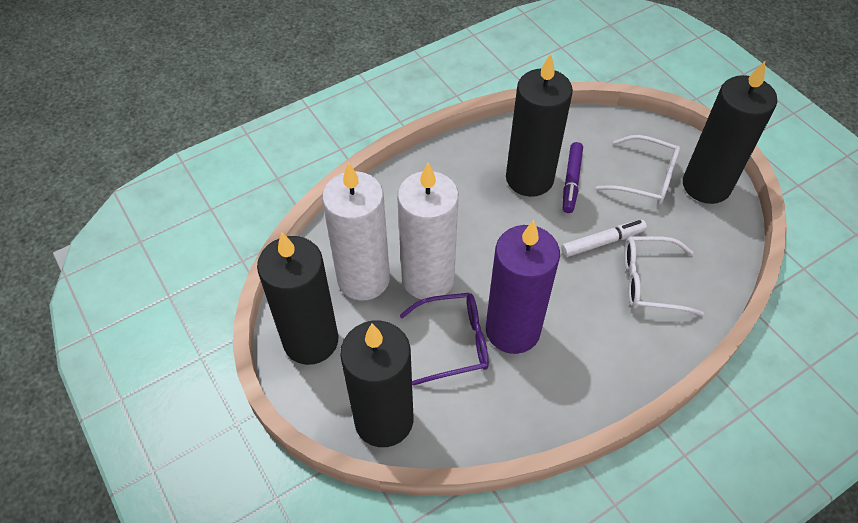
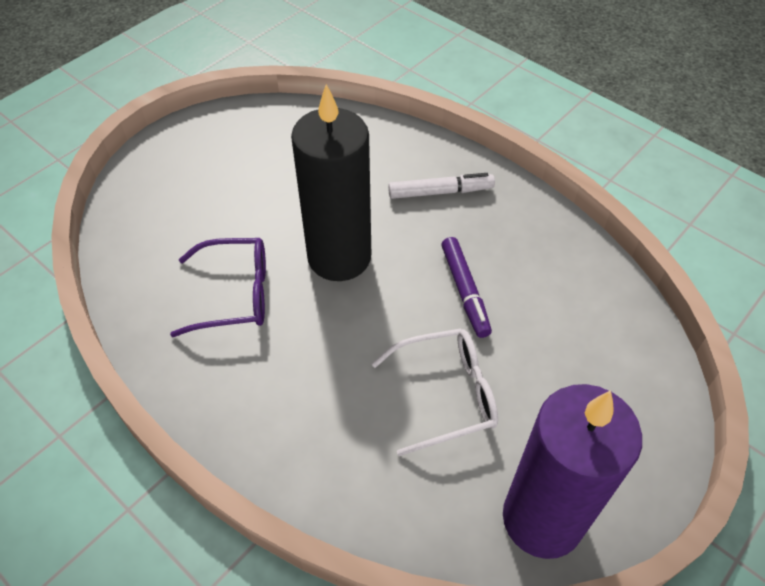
black candle: [257,232,338,365] [340,321,413,447] [506,54,573,197] [683,61,777,204] = 4 -> [291,84,371,281] = 1
white candle: [322,162,390,301] [397,163,459,299] = 2 -> none = 0
white glasses: [596,135,680,204] [624,236,704,316] = 2 -> [372,328,498,456] = 1

